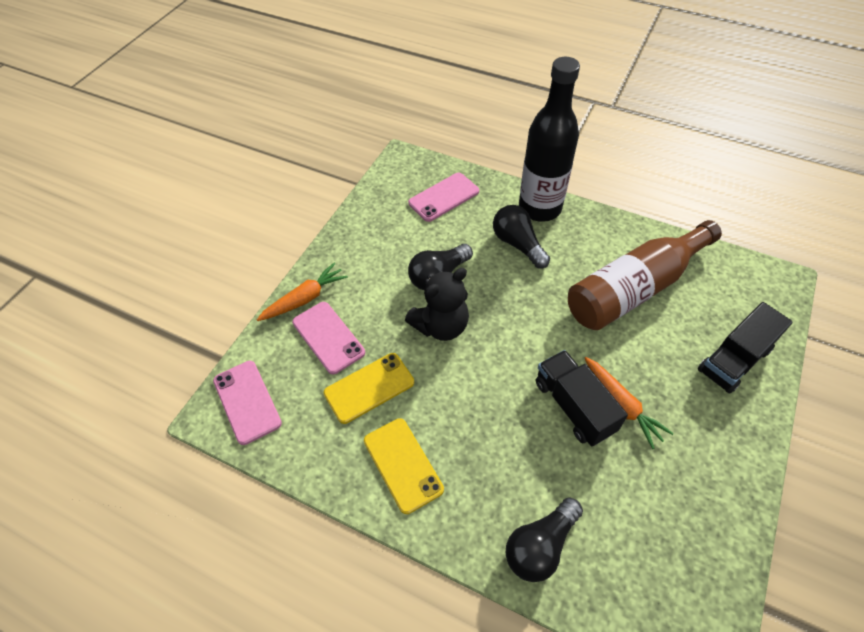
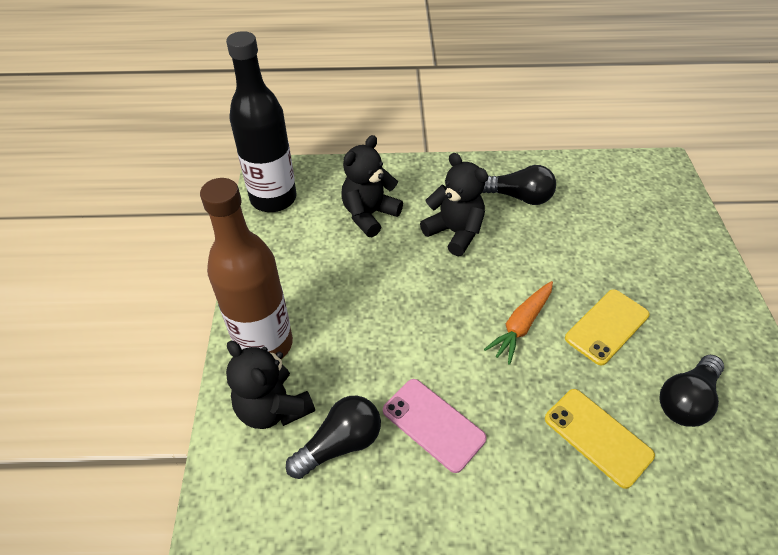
black teddy bear: [405,268,469,341] = 1 -> [226,340,315,429] [341,135,403,237] [420,153,488,256] = 3
black truck: [536,350,628,446] [698,302,793,394] = 2 -> none = 0
orange carrot: [257,262,348,321] [584,357,674,449] = 2 -> [484,281,553,365] = 1
pink phone: [213,361,282,445] [292,302,365,374] [408,173,479,222] = 3 -> [383,379,486,473] = 1

